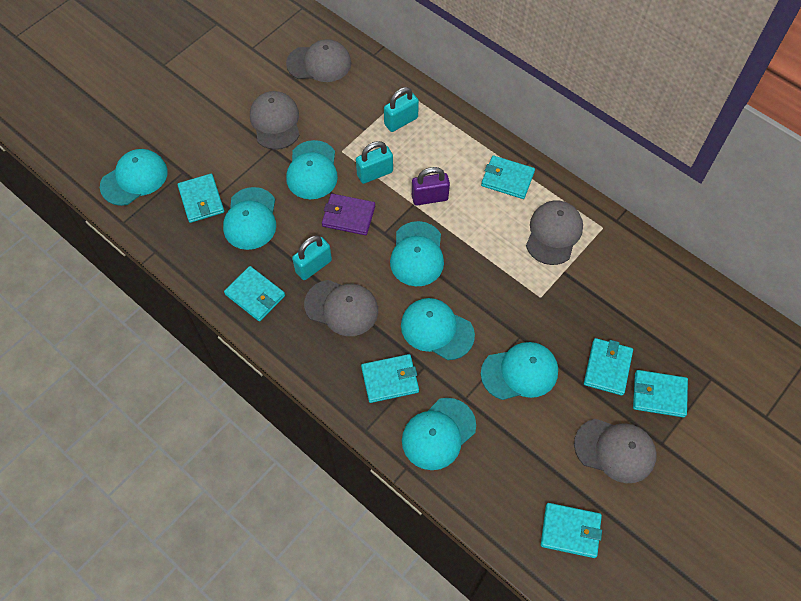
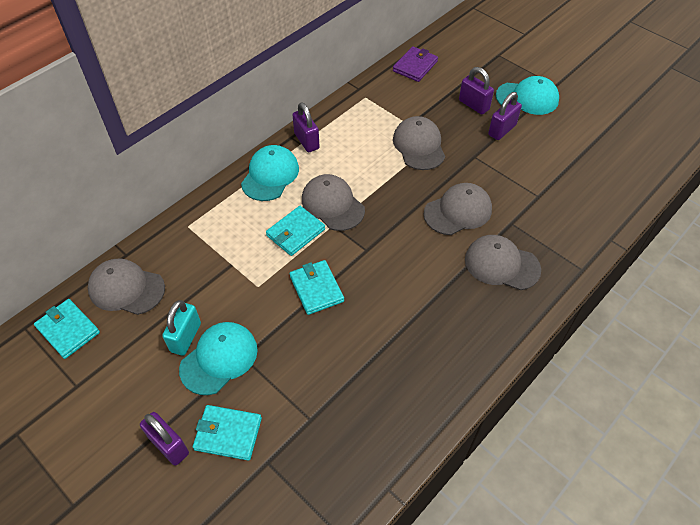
purple padlock: [412,167,450,205] = 1 -> [140,412,189,466] [293,102,320,152] [459,67,494,115] [488,92,522,140] = 4
turquoise cap: [100,149,168,206] [223,187,276,250] [286,140,338,199] [390,221,444,286] [401,298,475,360] [402,398,476,470] [481,342,558,400] = 7 -> [179,322,258,395] [241,145,299,201] [496,76,559,115] = 3
turquoise padlock: [292,235,332,280] [356,141,393,184] [384,87,419,132] = 3 -> [162,300,201,356] = 1
turquoise wallet: [178,174,224,223] [224,266,285,322] [361,354,419,403] [481,155,535,199] [541,503,602,558] [584,338,633,396] [633,370,688,417] = 7 -> [34,299,100,359] [193,405,262,461] [266,206,325,256] [290,260,344,315] = 4

